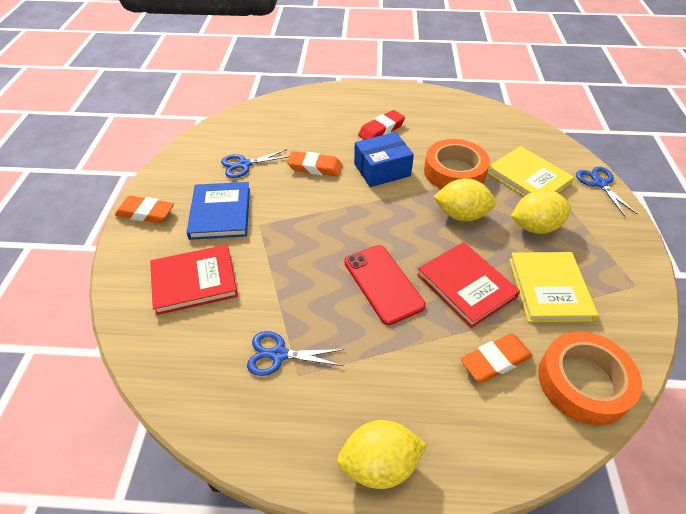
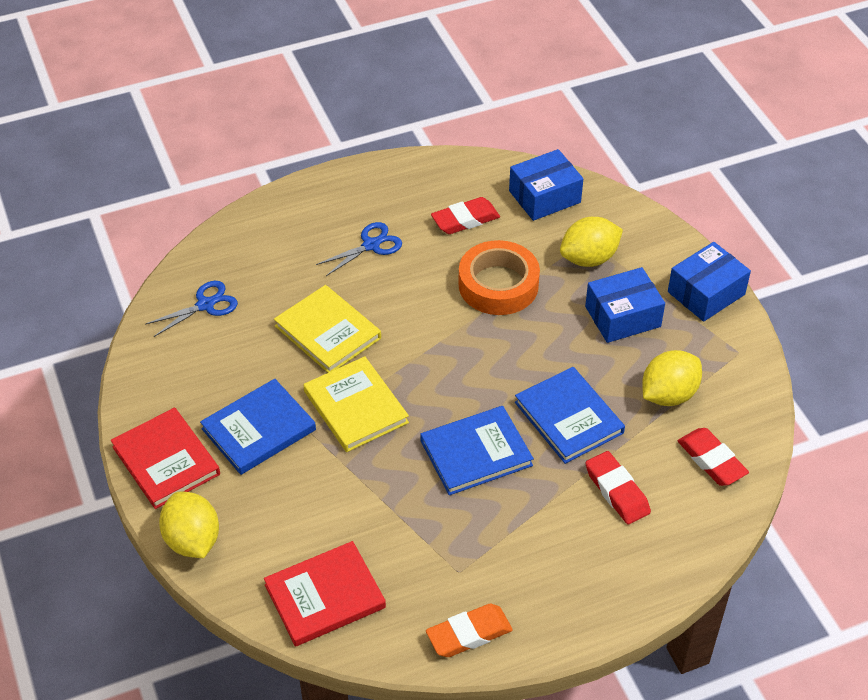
blue book: [187,182,250,240] = 1 -> [200,379,316,475] [421,406,534,495] [515,367,625,464] = 3
blue box: [354,132,414,187] = 1 -> [509,149,583,221] [585,267,665,343] [668,242,751,322] = 3
blue scissors: [221,149,289,178] [247,331,345,376] [576,167,638,216] = 3 -> [145,281,238,337] [316,222,402,276] = 2
orange eraser: [115,196,174,223] [287,151,343,177] [461,333,533,383] = 3 -> [426,604,513,657] = 1
orange tape: [424,139,490,189] [538,332,642,425] = 2 -> [458,240,540,315] = 1
red eraser: [358,110,405,140] = 1 -> [431,197,500,234] [585,451,651,524] [678,428,749,486] = 3
red phone: [344,245,426,325] = 1 -> none = 0

